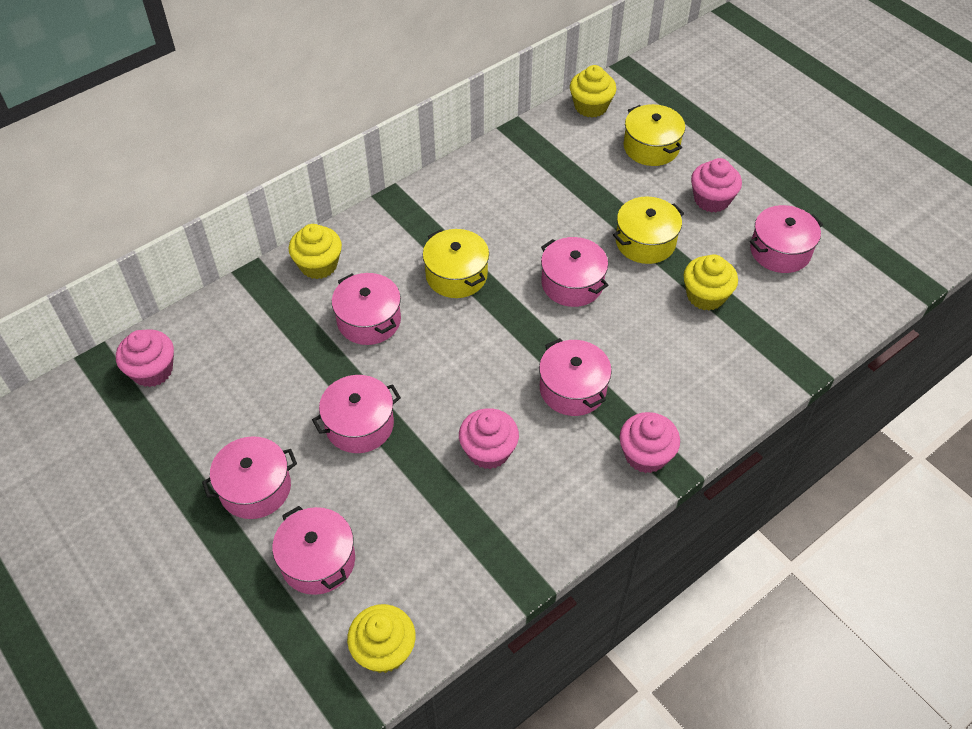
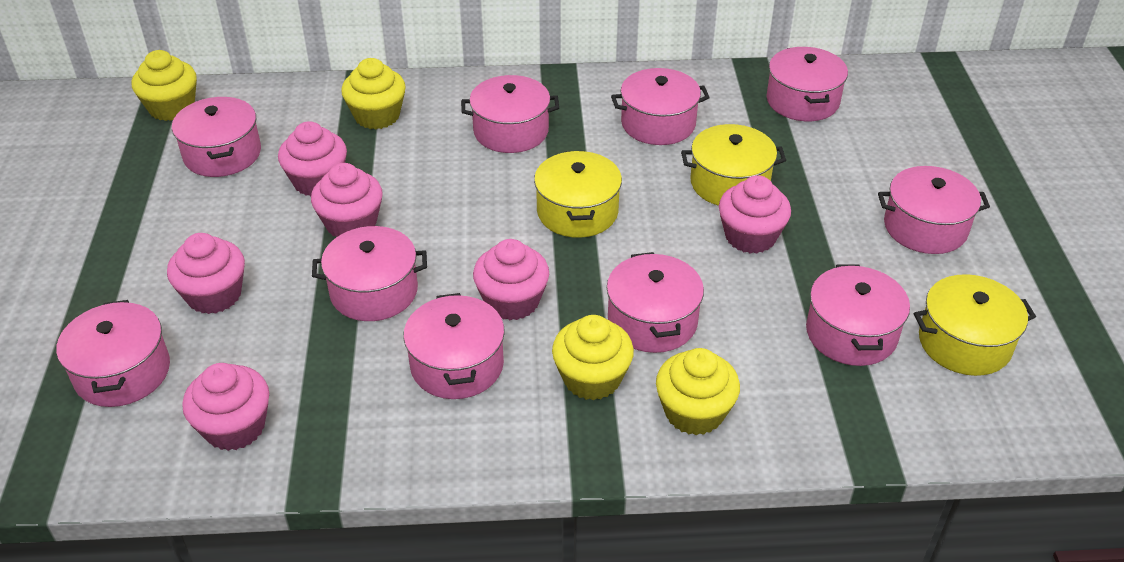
pink cupcake: [116,329,174,387] [459,408,519,469] [620,412,680,473] [691,158,742,212] = 4 -> [167,233,245,314] [182,363,269,451] [278,121,347,196] [311,163,383,237] [473,239,549,320] [719,175,791,254] = 6
pink pot: [202,436,297,519] [272,506,355,595] [312,375,401,453] [332,273,401,345] [539,338,612,416] [541,237,608,307] [750,205,823,273] = 7 -> [56,300,170,407] [172,97,261,177] [312,226,427,321] [403,293,505,399] [461,75,559,153] [607,252,704,353] [611,68,710,145] [767,47,848,121] [806,264,910,366] [878,166,990,254] = 10

